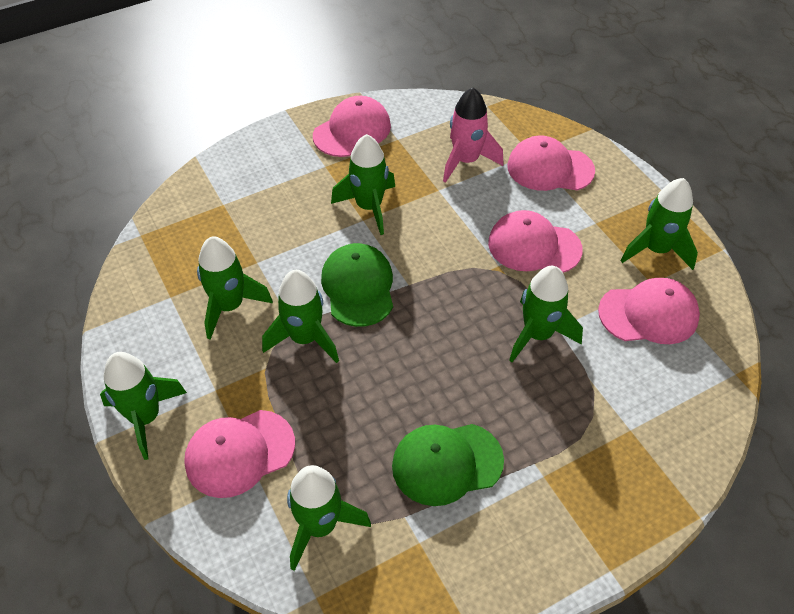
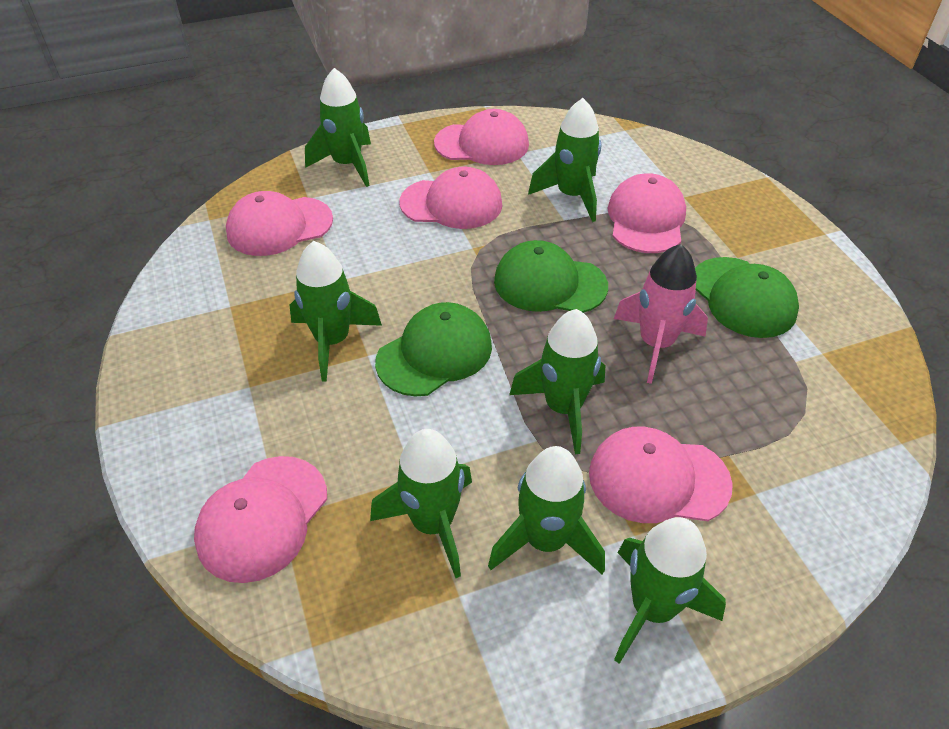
green cap: [321,243,393,327] [392,424,504,506] = 2 -> [375,302,492,396] [494,240,608,313] [695,257,799,338] = 3
pink cap: [184,410,295,498] [313,96,391,157] [488,210,583,273] [507,136,595,191] [598,278,700,344] = 5 -> [194,456,327,583] [226,191,333,256] [400,167,502,229] [434,109,529,165] [589,427,733,523] [608,173,686,253] = 6

